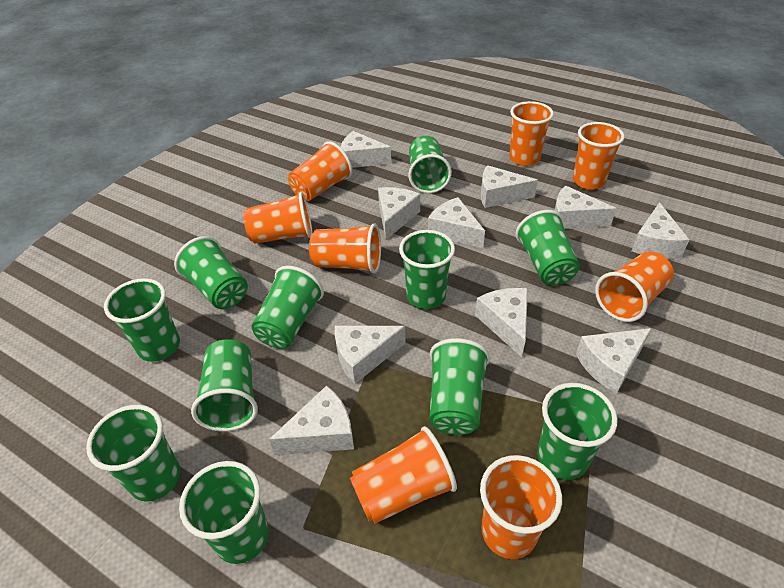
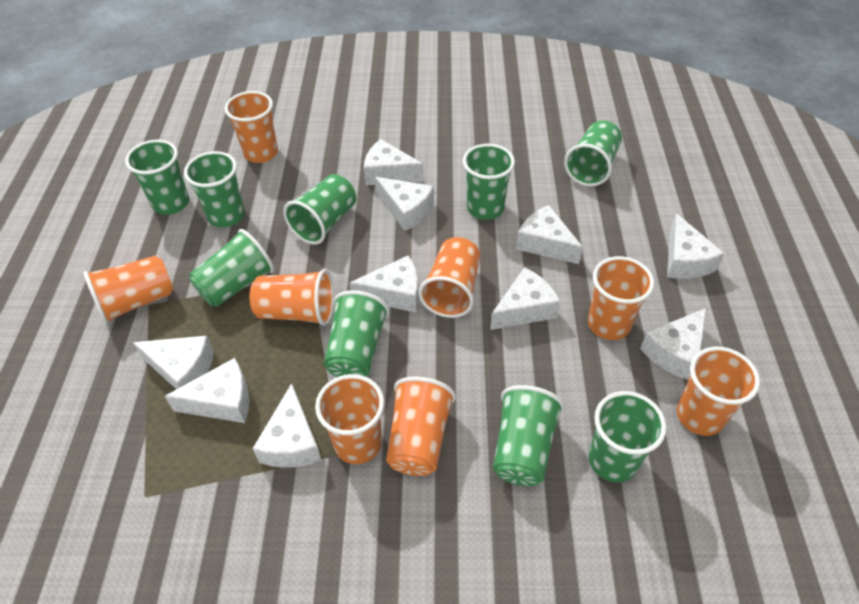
green cup: [86,405,180,501] [104,278,180,362] [174,236,248,309] [179,461,269,564] [191,339,258,432] [251,266,324,348] [399,230,455,309] [408,136,452,193] [429,338,490,435] [516,210,580,285] [537,383,618,480] = 11 -> [125,140,189,215] [184,151,245,227] [189,229,274,307] [283,174,356,245] [324,290,390,377] [463,144,515,220] [493,385,564,486] [564,120,622,187] [589,391,667,483] = 9

